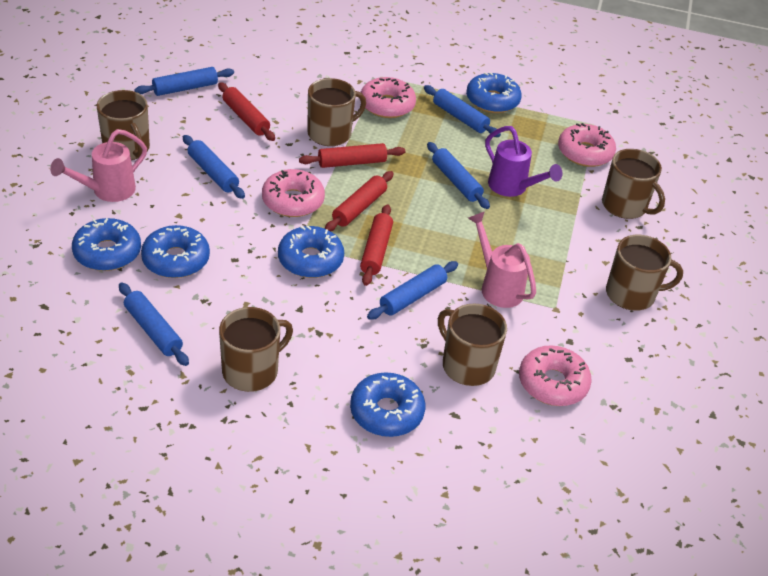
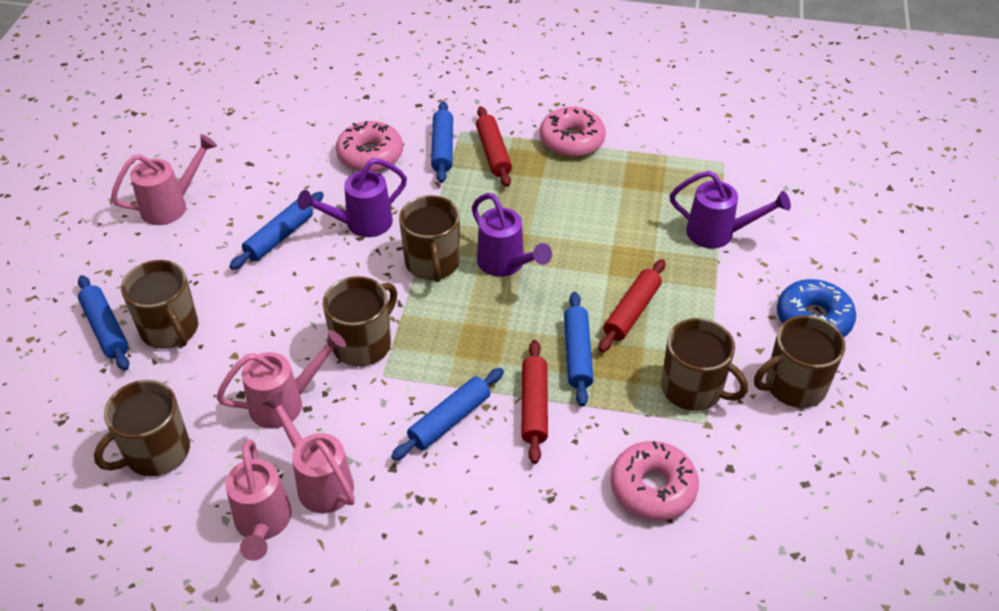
blue donut: [72,218,141,271] [141,225,210,278] [278,226,344,278] [350,372,425,437] [466,72,522,113] = 5 -> [777,279,856,337] = 1
blue rolling pin: [119,283,189,366] [134,67,234,96] [183,135,245,199] [367,261,458,320] [424,85,501,137] [427,142,490,209] = 6 -> [78,275,129,371] [229,192,324,270] [391,368,504,460] [431,101,453,183] [564,292,593,407] = 5
pink donut: [262,169,325,217] [360,77,416,118] [519,345,592,406] [558,123,616,167] = 4 -> [336,121,403,172] [540,107,606,157] [611,441,699,521] = 3
pink watering can: [50,129,147,202] [468,211,536,308] = 2 -> [111,134,217,225] [216,330,346,429] [225,440,292,561] [261,391,355,513] = 4
purple watering can: [485,126,563,197] = 1 -> [297,158,407,237] [472,193,552,277] [670,171,791,248] = 3
red rolling pin: [218,82,275,141] [299,143,405,168] [325,171,394,231] [360,204,393,286] = 4 -> [476,106,512,187] [522,340,548,464] [599,259,665,352] = 3

